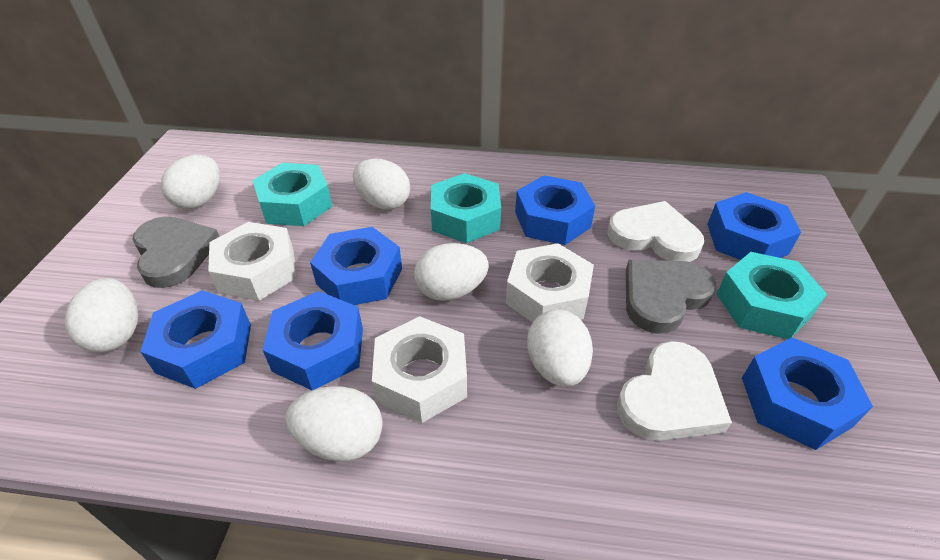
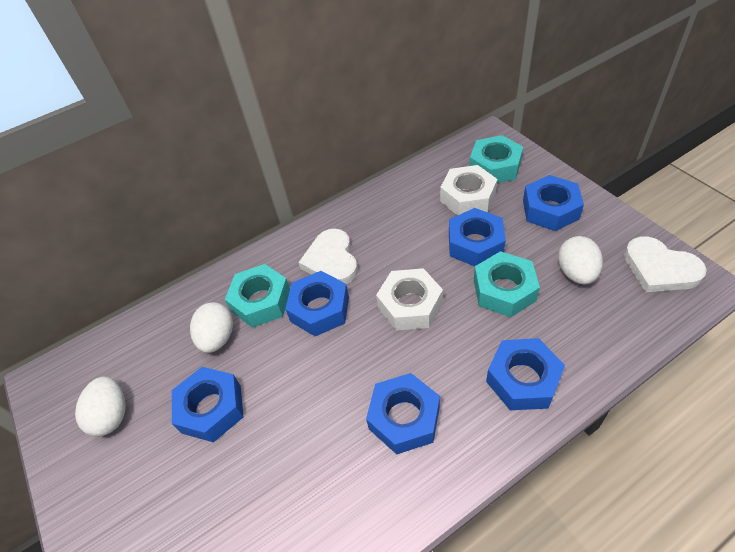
grey heart: [132,217,220,288] [626,260,716,334] = 2 -> none = 0
white egg: [64,278,138,353] [160,155,220,209] [286,387,383,461] [353,159,410,210] [414,243,489,301] [527,310,593,387] = 6 -> [75,376,126,437] [190,302,233,353] [558,236,603,284] = 3
white nut: [208,222,297,301] [372,316,467,423] [506,243,594,323] = 3 -> [376,268,443,331] [440,165,497,216] = 2

